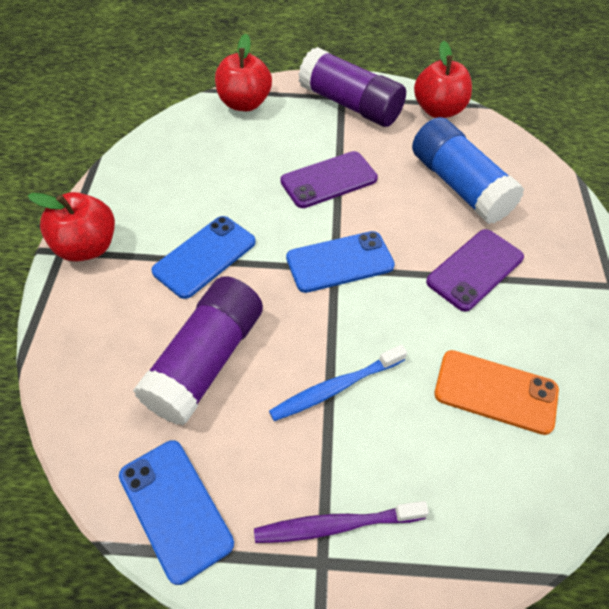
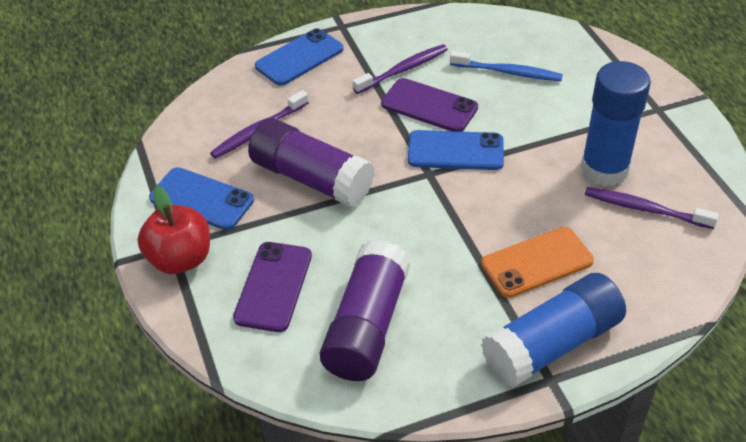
blue glue stick: [412,117,524,224] = 1 -> [481,273,626,388] [580,61,651,187] = 2
purple toothbrush: [254,501,429,543] = 1 -> [210,90,309,159] [353,44,448,94] [585,187,719,229] = 3
red apple: [28,192,115,262] [215,34,272,111] [414,41,472,118] = 3 -> [138,186,210,274] = 1

